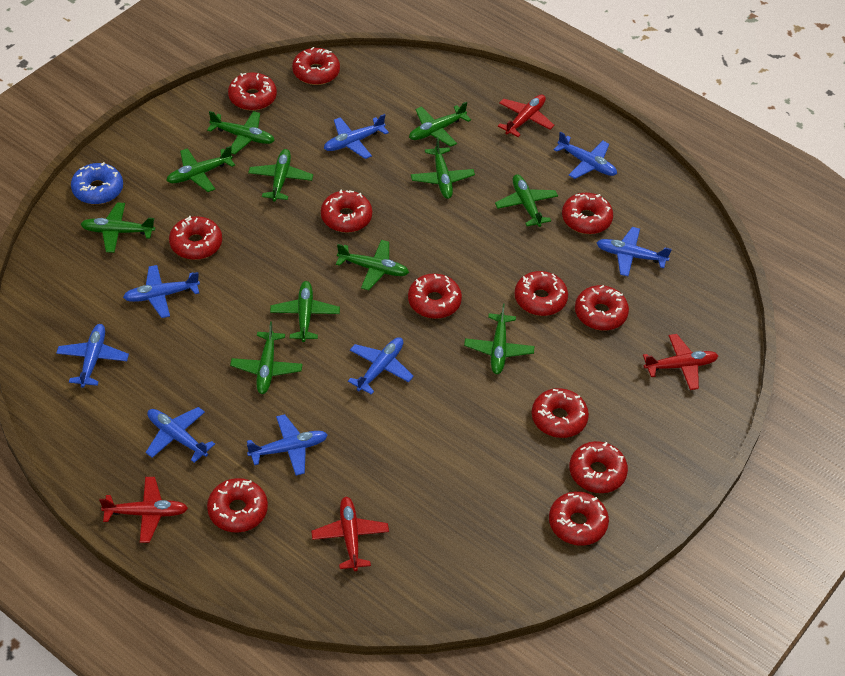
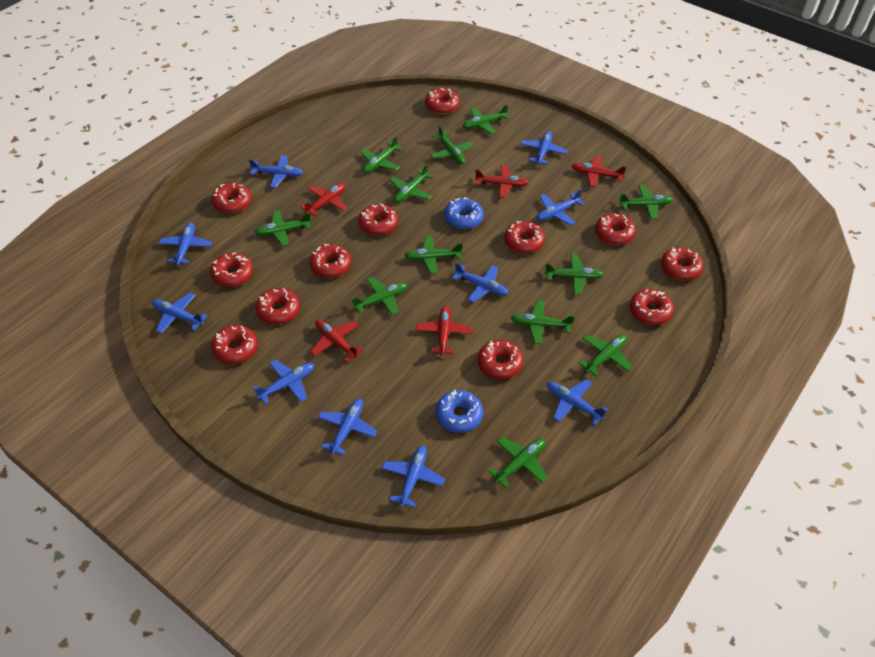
blue donut: [71,162,123,204] = 1 -> [435,390,483,433] [444,197,484,229] = 2
blue plane: [56,324,129,388] [123,265,200,318] [146,407,215,463] [247,414,328,476] [324,114,389,159] [348,337,414,395] [554,131,617,179] [597,227,672,276] = 8 -> [152,293,208,334] [159,223,212,265] [249,155,303,188] [253,360,314,404] [318,399,377,455] [382,445,445,507] [452,263,509,303] [521,131,567,165] [537,189,585,226] [547,379,608,425] = 10
green plane: [80,202,155,253] [166,146,235,192] [207,111,275,154] [230,321,302,394] [248,149,313,202] [270,281,340,342] [336,240,409,290] [409,101,471,147] [411,137,475,199] [464,304,534,374] [495,175,558,227] = 11 -> [254,210,311,246] [350,277,407,315] [360,136,403,173] [389,164,434,203] [404,236,463,274] [430,125,474,164] [463,105,510,135] [488,437,548,488] [511,300,575,344] [544,254,604,294] [579,334,633,377] [619,185,673,219] = 12
red plane: [99,477,188,543] [311,497,389,571] [498,95,555,137] [643,334,718,390] = 4 -> [301,183,347,216] [310,320,364,362] [416,306,472,356] [475,165,529,198] [572,155,626,187] = 5

